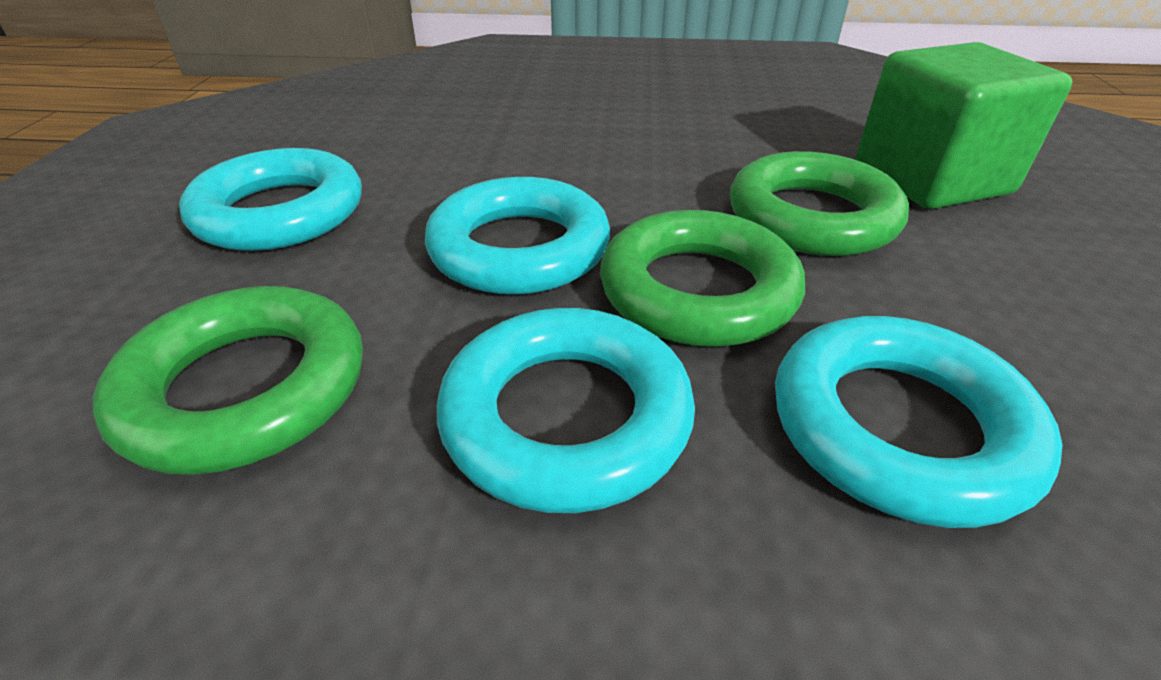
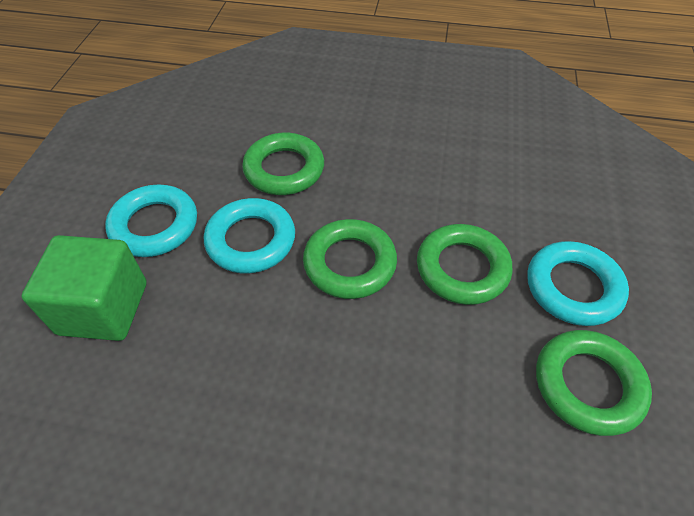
green ring: [93,286,363,475] [600,210,805,347] [730,151,909,256] = 3 -> [242,133,324,195] [303,219,397,299] [417,224,513,305] [536,330,652,436] = 4
turquoise ring: [179,148,362,251] [425,177,610,295] [437,308,695,513] [775,316,1063,528] = 4 -> [105,185,197,257] [204,198,295,273] [527,241,629,326] = 3

